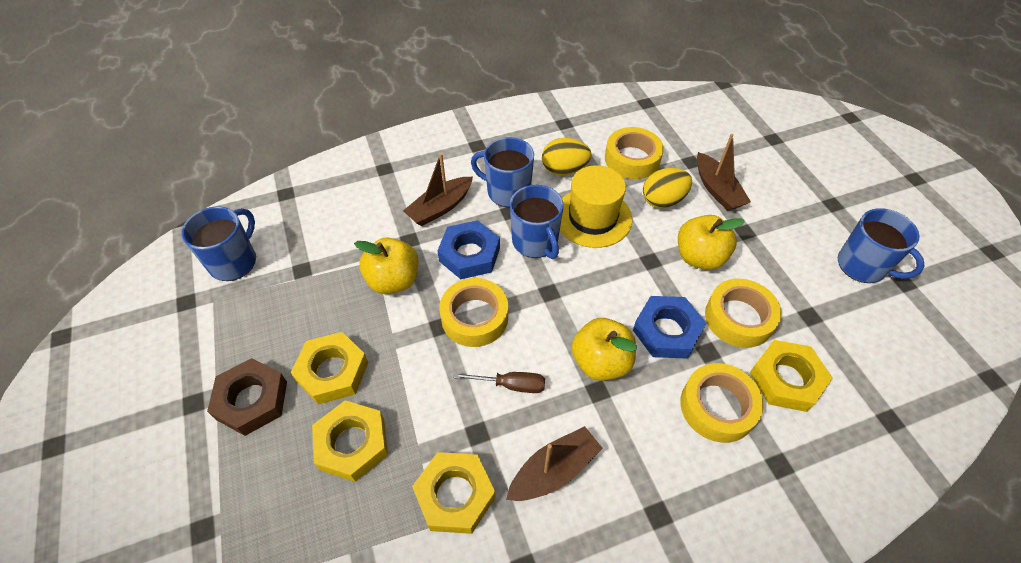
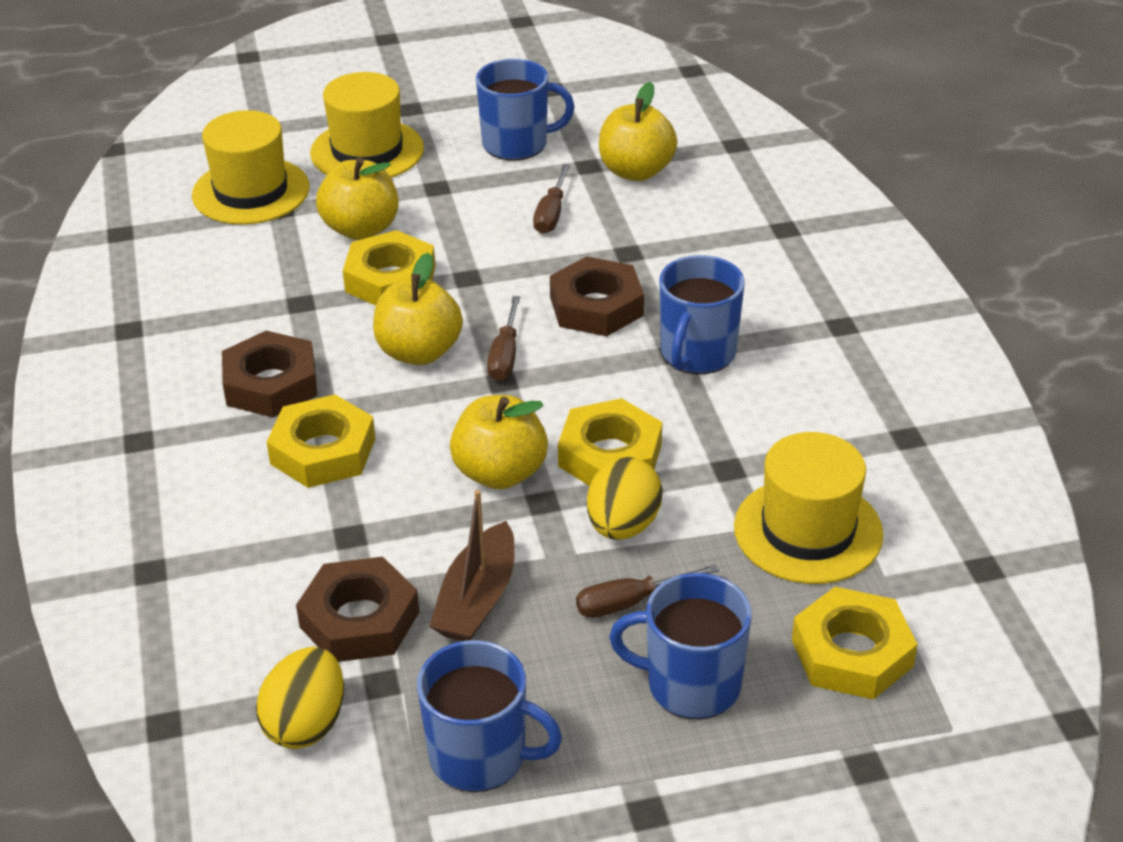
blue nut: [437,220,500,279] [633,296,706,359] = 2 -> none = 0
brown boat: [403,153,473,226] [506,426,603,501] [697,134,751,211] = 3 -> [429,490,515,641] = 1
brown nut: [207,358,287,436] = 1 -> [222,331,318,417] [296,557,419,662] [550,256,644,336] = 3
brown screwdriver: [453,372,545,393] = 1 -> [487,296,520,381] [533,164,570,234] [576,565,719,618] = 3
yellow apple: [354,238,418,294] [572,318,637,381] [678,215,745,270] = 3 -> [316,158,399,240] [373,253,463,365] [450,395,548,489] [599,82,677,181] = 4
yellow hat: [560,165,632,248] = 1 -> [192,110,309,225] [310,72,424,178] [734,432,884,584] = 3
yellow tape: [439,278,508,347] [605,127,664,179] [680,363,764,443] [705,279,781,348] = 4 -> none = 0

